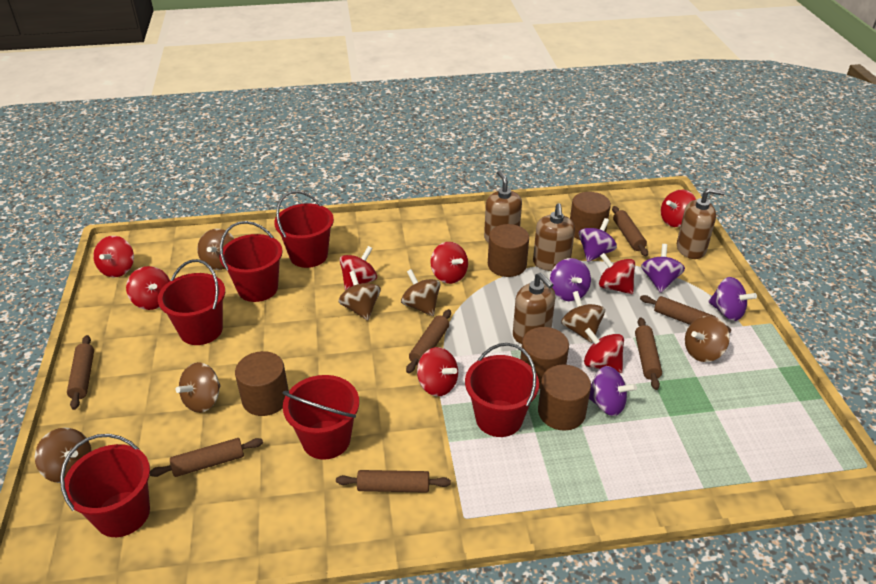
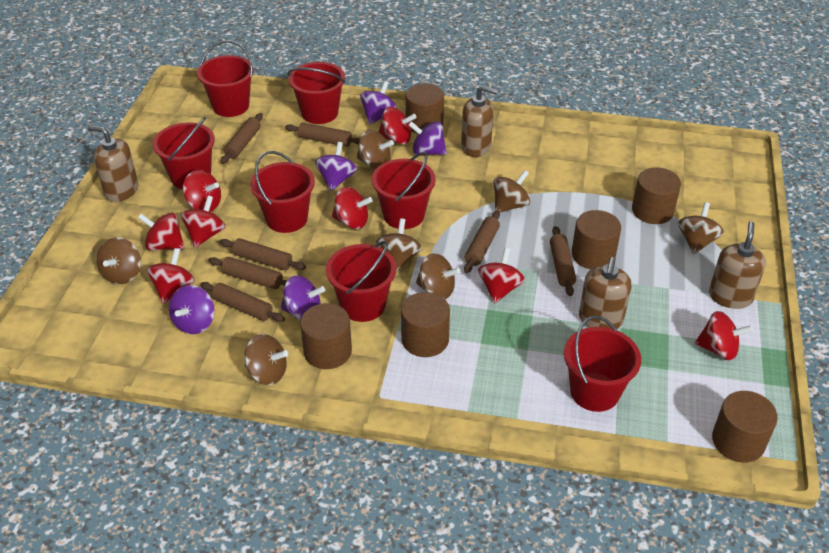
brown cylinder: [235,351,289,416] [488,224,529,277] [520,327,569,389] [538,364,591,431] [570,192,611,240] = 5 -> [300,303,352,369] [401,292,450,357] [406,83,444,134] [572,210,621,269] [632,167,681,224] [712,391,778,462] = 6
red bucket: [60,434,150,537] [158,259,225,345] [219,221,283,302] [274,191,334,268] [283,375,359,460] [465,343,539,437] = 6 -> [153,117,215,189] [197,40,254,117] [250,151,315,233] [288,62,346,124] [326,241,396,322] [372,152,436,229] [564,316,641,412] = 7

